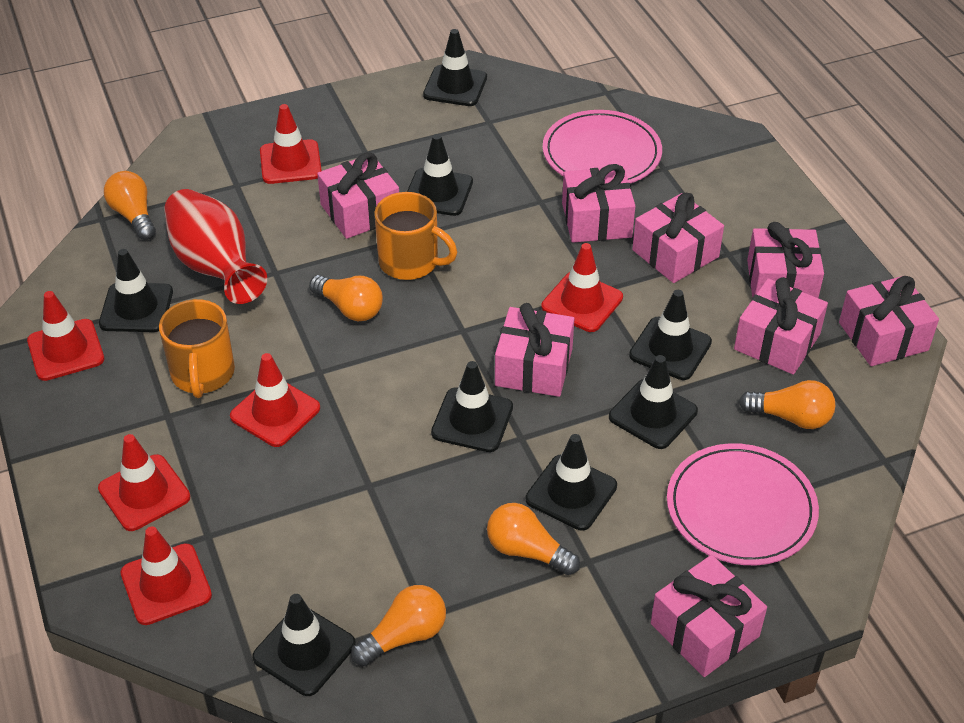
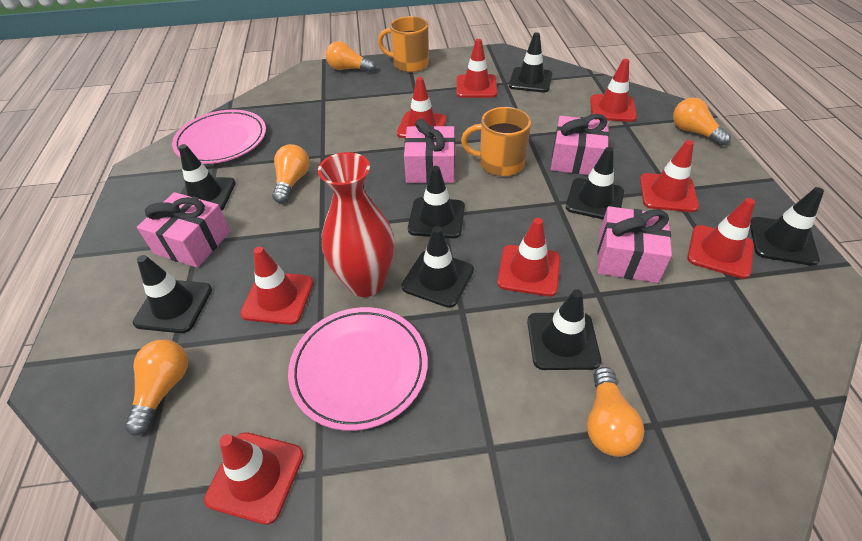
pink gift: [317,152,399,239] [495,303,574,397] [562,164,635,243] [632,193,724,283] [651,555,767,677] [734,277,828,375] [747,222,824,298] [839,276,939,366] = 8 -> [137,192,231,268] [404,119,455,183] [551,114,609,175] [597,206,672,283] = 4
red traffic cone: [27,291,104,381] [98,434,190,531] [120,526,212,625] [230,353,320,447] [260,104,322,184] [541,243,623,332] = 6 -> [204,432,304,525] [240,246,313,325] [397,77,447,138] [457,39,497,98] [497,218,560,297] [590,59,637,122] [640,140,699,212] [687,198,755,279] = 8

